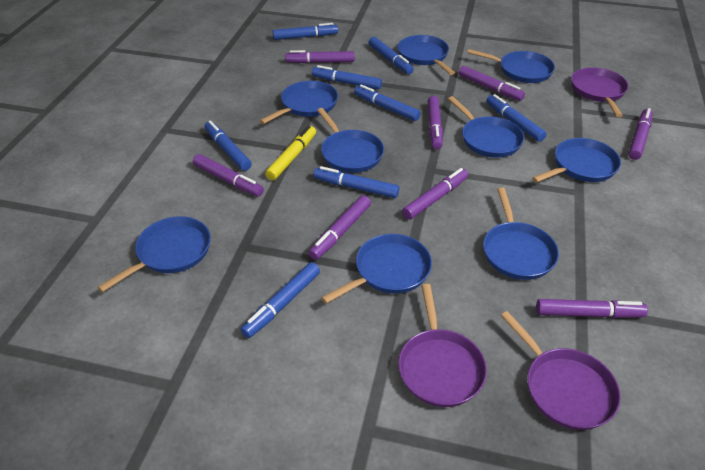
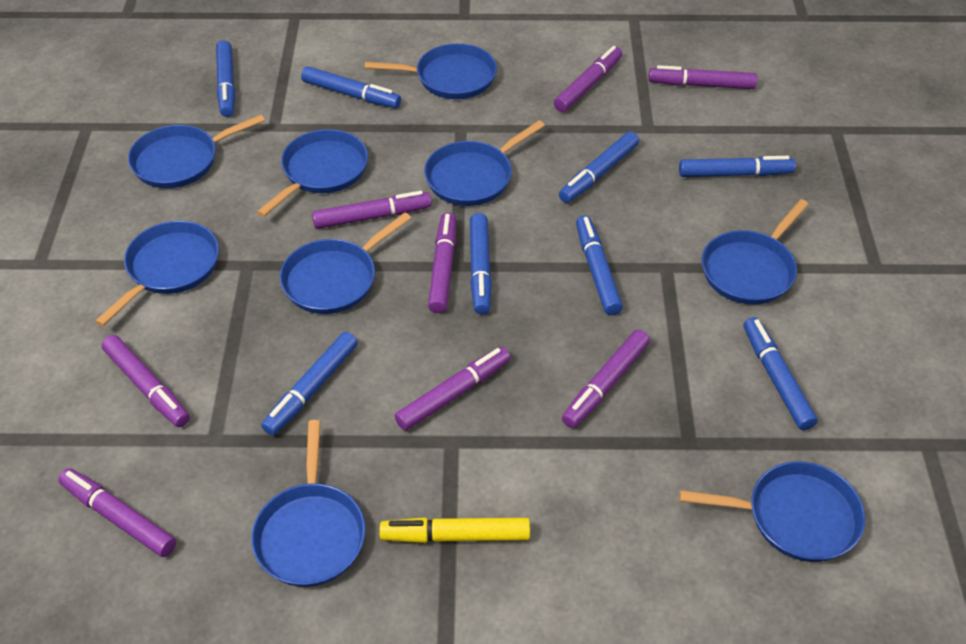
purple pan: [398,284,487,407] [500,311,621,430] [571,67,629,117] = 3 -> none = 0

